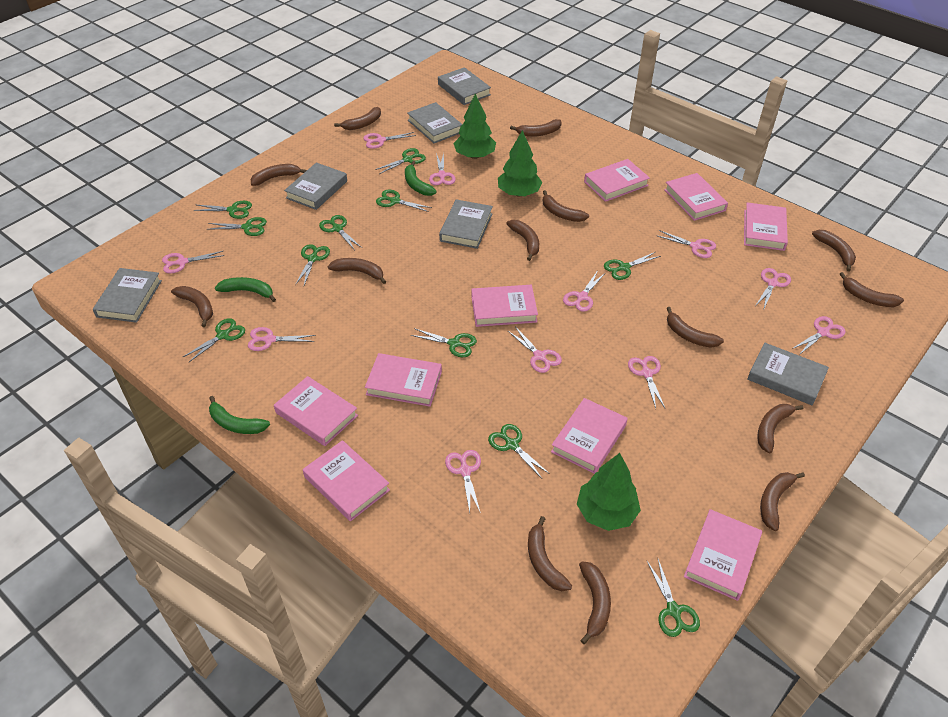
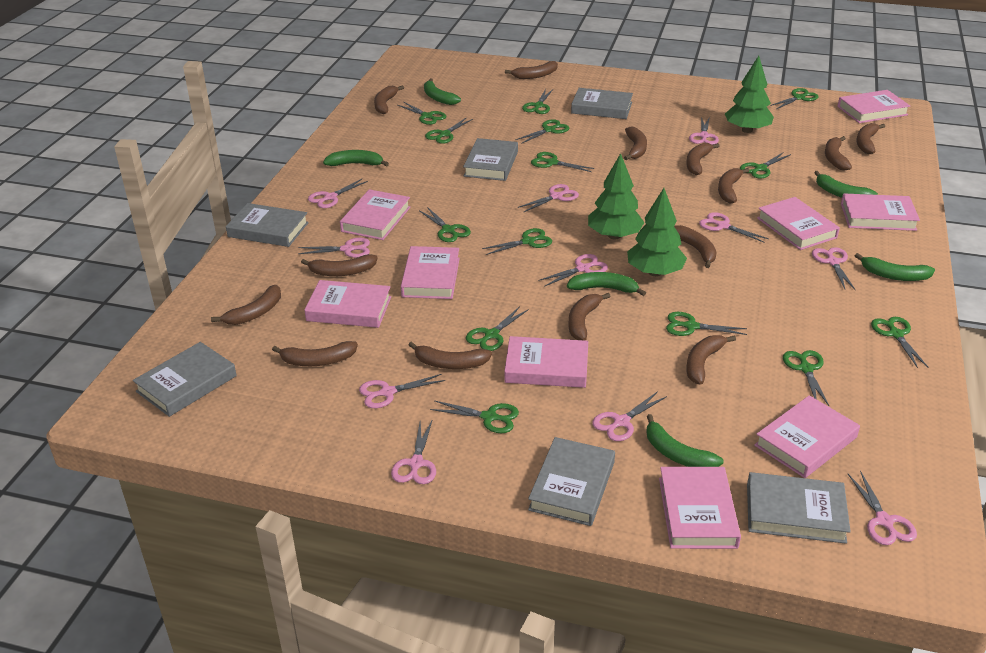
green banana: [209,396,270,434] [215,277,276,302] [405,161,437,196] = 3 -> [323,150,389,166] [424,78,461,105] [567,272,646,296] [646,414,724,467] [814,171,878,198] [855,253,935,281] = 6
green scissors: [183,318,245,363] [193,201,252,219] [207,217,267,236] [295,244,330,285] [319,215,362,250] [375,148,426,174] [376,190,432,212] [411,328,477,357] [488,424,550,479] [604,252,661,280] [647,559,700,637] = 11 -> [398,101,446,125] [420,207,471,242] [425,117,473,144] [430,400,519,433] [466,306,529,351] [482,228,552,255] [516,119,569,144] [522,89,553,114] [531,152,595,172] [666,312,747,336] [740,153,791,179] [770,88,819,109] [783,350,829,406] [871,317,928,368] = 14

